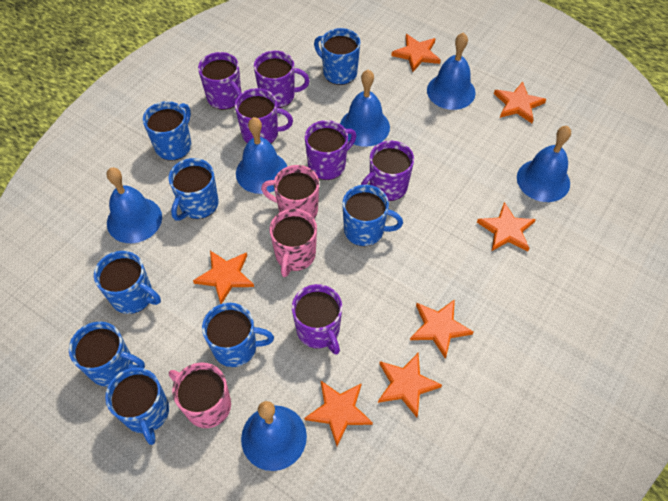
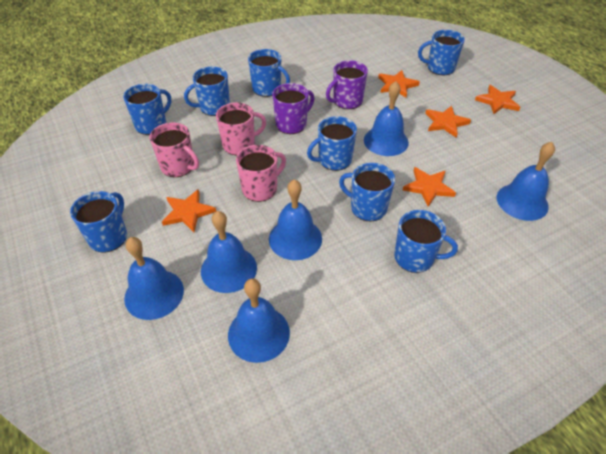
orange star: [193,251,254,304] [305,381,373,446] [378,353,442,417] [391,34,441,72] [410,299,473,359] [477,202,536,252] [494,81,547,123] = 7 -> [162,189,216,232] [378,70,420,97] [403,167,456,207] [425,106,471,138] [475,85,520,114] = 5
purple mug: [198,52,242,110] [235,88,293,143] [254,51,310,108] [292,284,342,355] [305,120,356,180] [361,141,414,201] = 6 -> [272,83,315,134] [326,61,368,109] = 2

